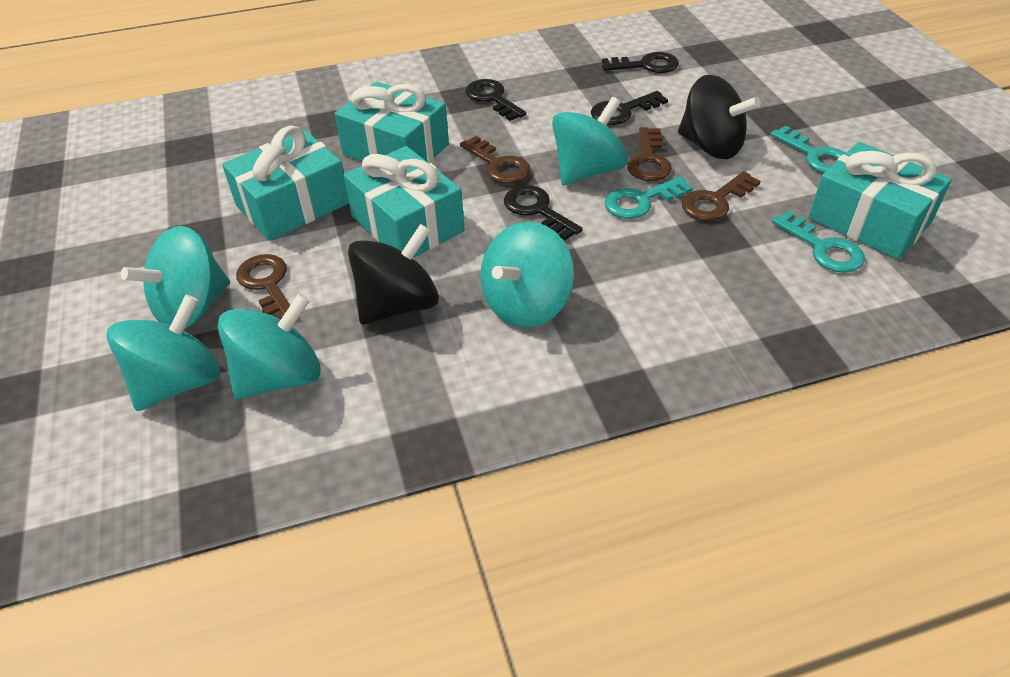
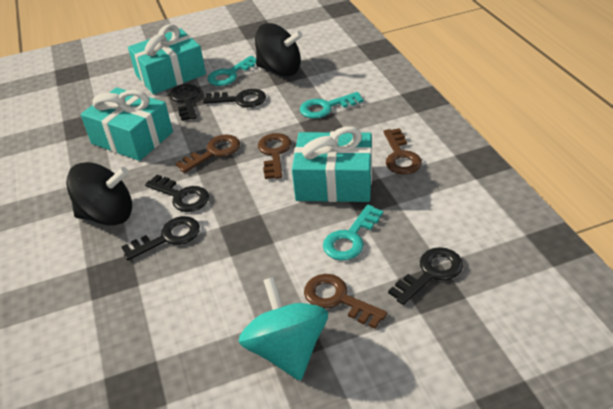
black key: [466,79,526,121] [504,185,583,240] [591,91,668,125] [602,52,679,73] = 4 -> [121,216,200,261] [145,175,209,212] [169,84,200,121] [203,89,266,108] [388,247,463,305] = 5
turquoise gift: [222,126,349,241] [334,82,449,163] [343,146,465,258] [808,142,952,259] = 4 -> [80,87,173,161] [128,24,206,94] [292,127,372,202] = 3
turquoise spinning top: [107,295,221,411] [121,226,230,328] [218,293,321,399] [480,222,574,328] [552,97,629,185] = 5 -> [239,277,328,381] = 1

